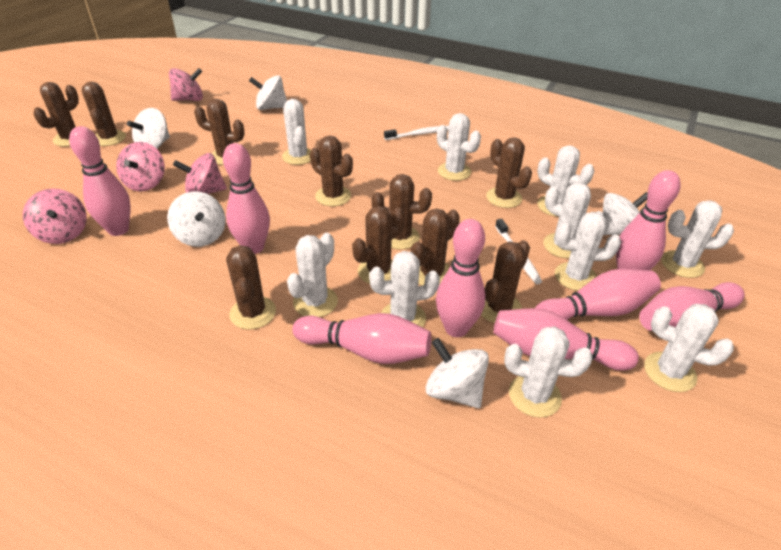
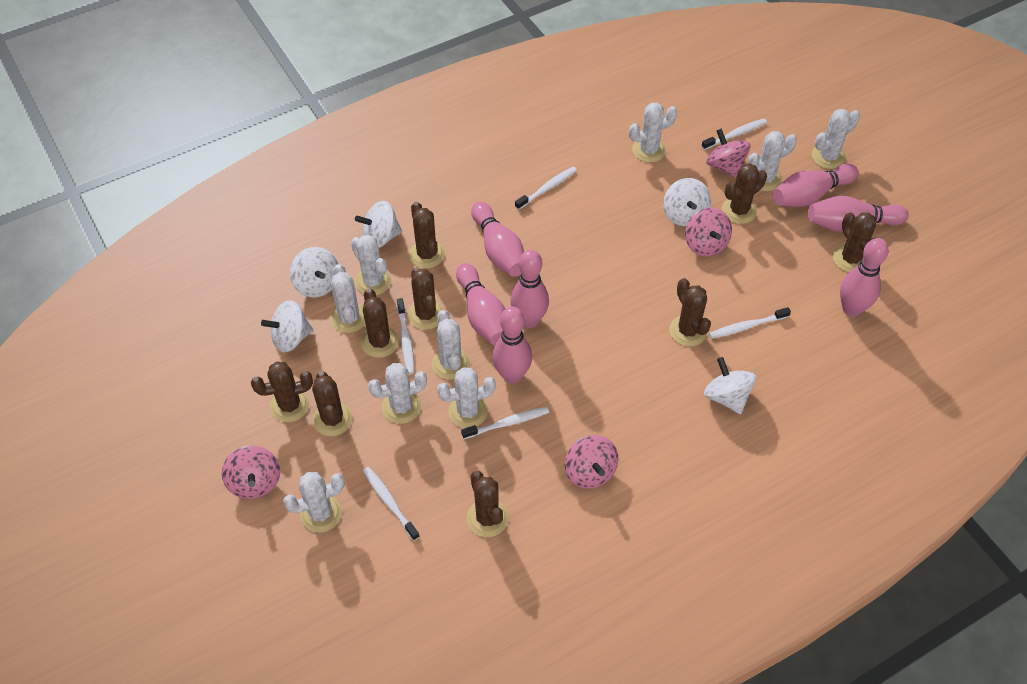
brown cactus: [33,82,79,147] [81,82,126,146] [194,99,245,165] [226,245,276,330] [310,135,353,206] [352,206,405,284] [372,174,432,250] [411,208,460,285] [481,240,530,323] [486,138,532,208] = 10 -> [251,361,313,422] [312,371,353,436] [361,289,399,358] [407,267,444,330] [409,202,445,268] [467,471,509,537] [669,278,711,346] [722,163,767,224] [833,212,876,272] = 9
pink bowling pin: [69,126,131,236] [223,143,270,254] [292,313,431,364] [436,219,486,337] [493,308,639,371] [535,269,661,320] [616,170,681,270] [639,282,745,331] = 8 -> [456,263,505,345] [471,201,524,277] [492,307,532,384] [511,250,549,328] [773,164,858,207] [808,196,909,232] [840,238,889,317] = 7
white cactus: [282,99,311,165] [287,233,338,317] [369,251,440,328] [437,113,481,181] [504,326,593,418] [537,145,594,217] [543,183,604,258] [555,212,621,291] [644,304,734,392] [661,200,734,278] = 10 -> [283,472,345,532] [330,264,365,333] [351,235,391,295] [368,363,427,424] [432,310,470,380] [437,367,496,428] [629,103,677,162] [748,131,797,191] [812,109,860,169] = 9
white toothbrush: [384,126,449,140] [495,219,542,284] = 2 -> [363,467,420,541] [397,298,414,374] [461,407,549,439] [515,166,577,210] [702,119,767,150] [709,307,791,339] = 6

